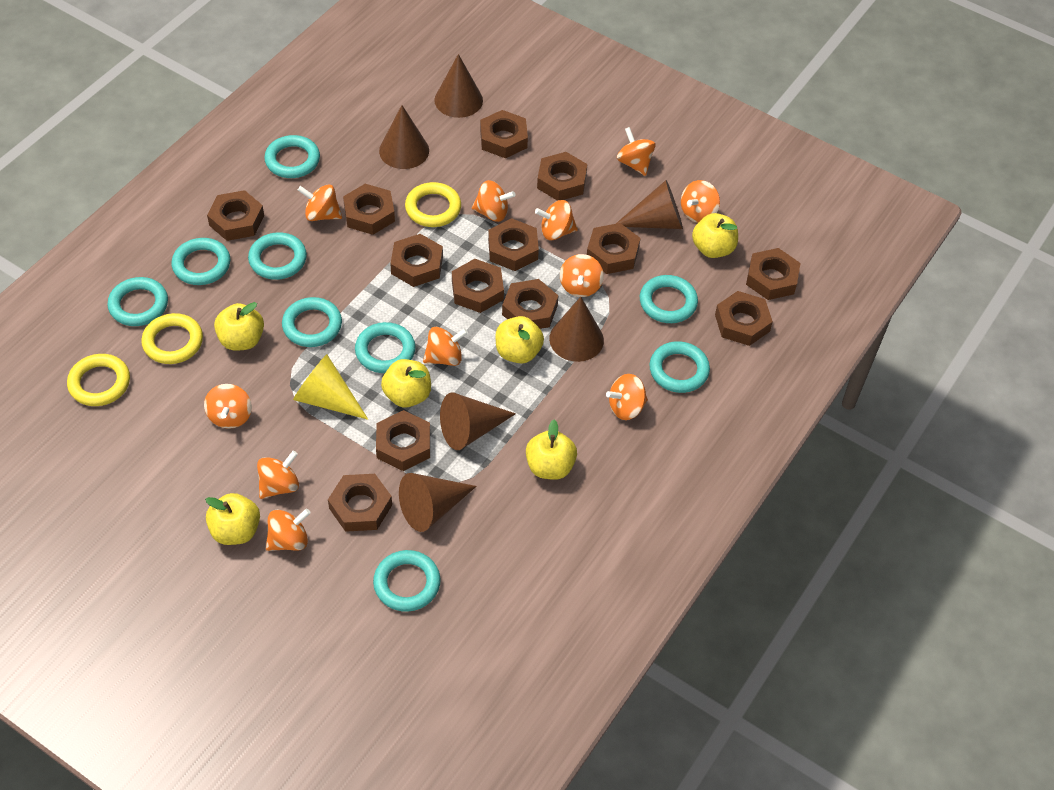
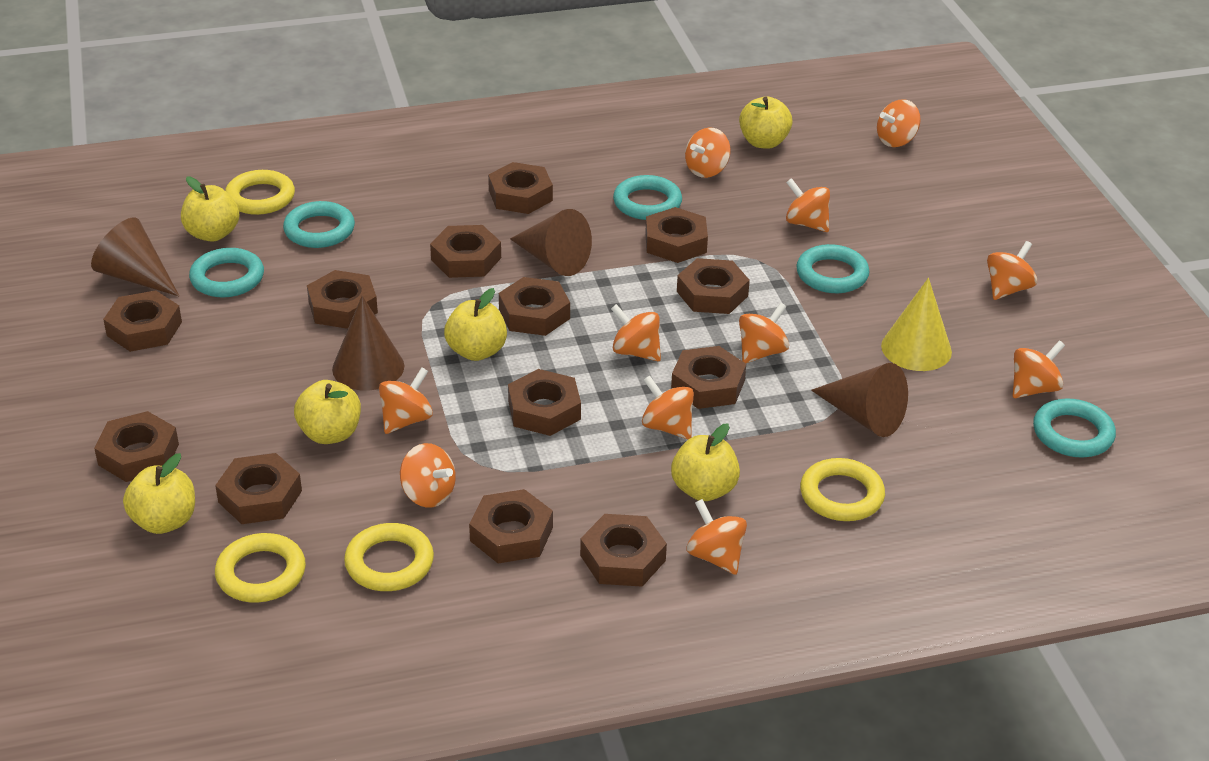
brown cone: [379,105,429,169] [399,473,477,532] [434,54,483,118] [440,392,516,450] [549,297,604,362] [616,180,683,229] = 6 -> [91,217,179,296] [332,296,404,391] [510,209,592,276] [811,363,908,437] = 4
turquoise ring: [108,277,168,326] [171,238,230,285] [248,232,307,280] [264,135,320,178] [282,297,342,347] [355,322,416,373] [373,550,441,612] [640,275,698,323] [649,341,710,393] = 9 -> [189,248,264,297] [283,201,355,248] [613,175,682,220] [796,244,869,293] [1033,398,1116,458] = 5
yellow ring: [67,354,130,406] [141,313,203,364] [405,182,461,227] = 3 -> [215,533,306,603] [225,170,295,215] [344,523,434,591] [800,458,885,521] = 4

